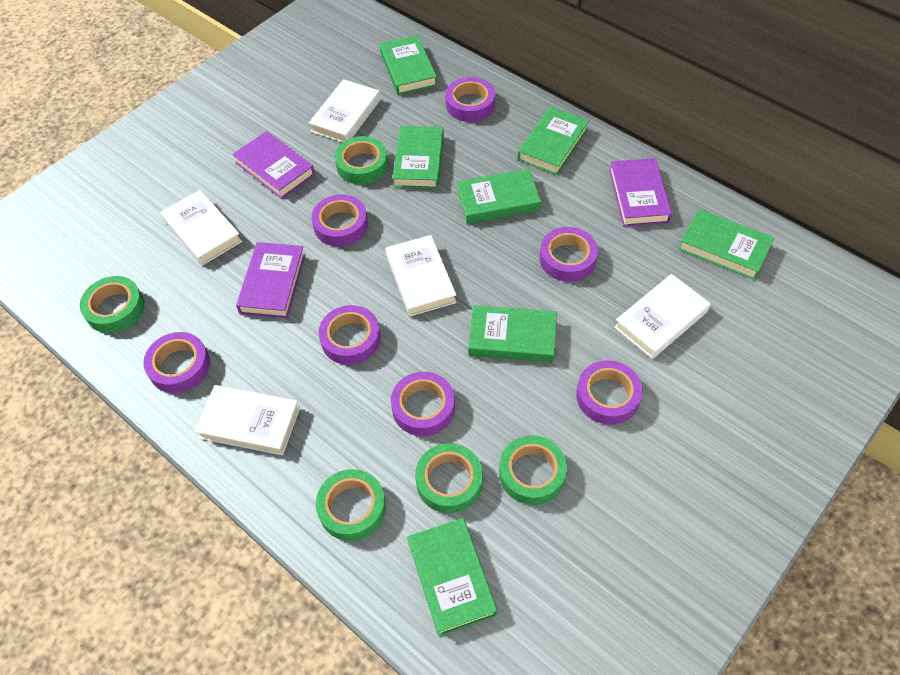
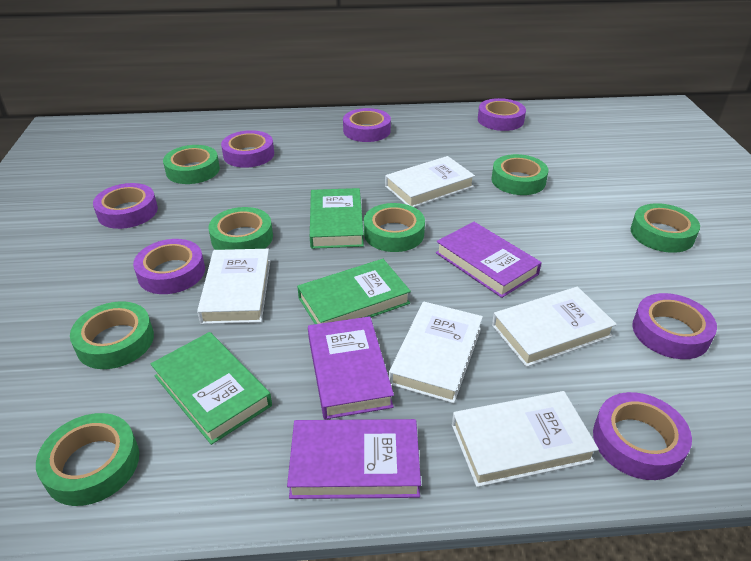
green book: [380,35,437,95] [392,126,444,189] [407,518,498,636] [457,169,541,224] [468,305,557,362] [518,106,589,175] [679,209,775,280] = 7 -> [151,332,272,445] [297,259,411,324] [310,188,364,249] = 3
green tape: [80,276,145,333] [316,469,386,541] [335,136,388,184] [415,443,483,513] [499,435,567,505] = 5 -> [36,413,139,506] [70,301,154,369] [163,145,220,184] [208,207,273,250] [364,203,425,252] [491,154,548,195] [631,203,700,253] = 7

